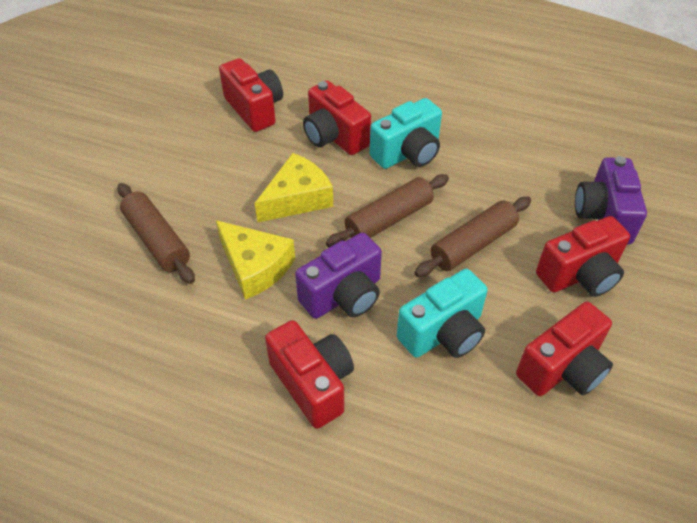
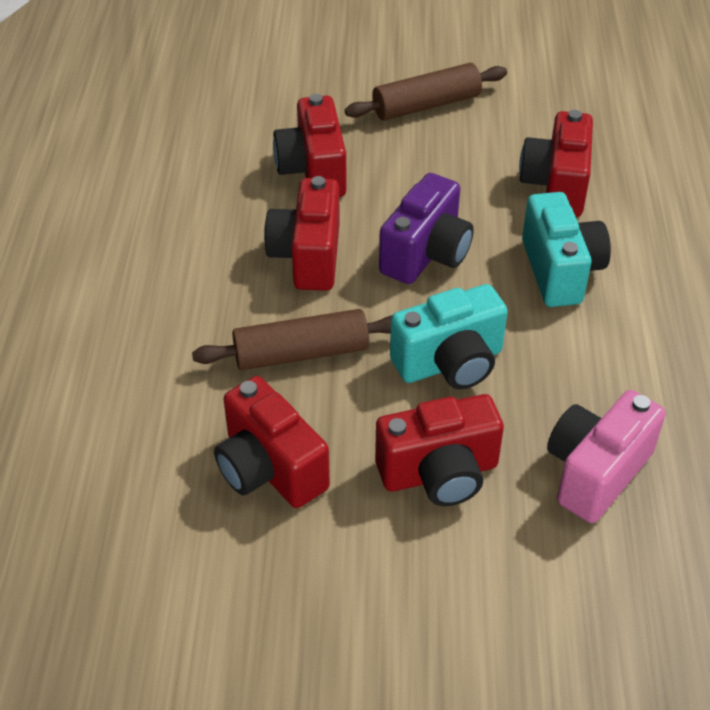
brown rolling pin: [117,183,195,284] [326,174,449,248] [414,197,531,277] = 3 -> [192,309,392,370] [345,63,507,120] = 2
pink camera: none = 0 -> [547,390,666,523] = 1
purple camera: [295,232,382,319] [575,156,647,245] = 2 -> [379,173,474,284] = 1
yellow cheese: [216,220,295,300] [255,153,333,223] = 2 -> none = 0

